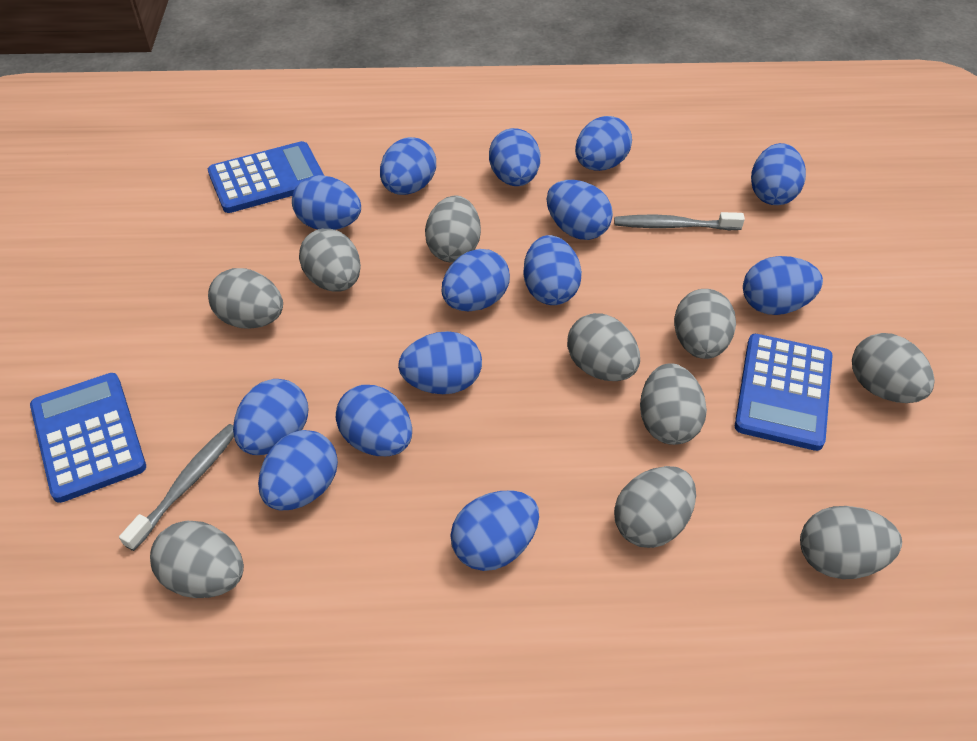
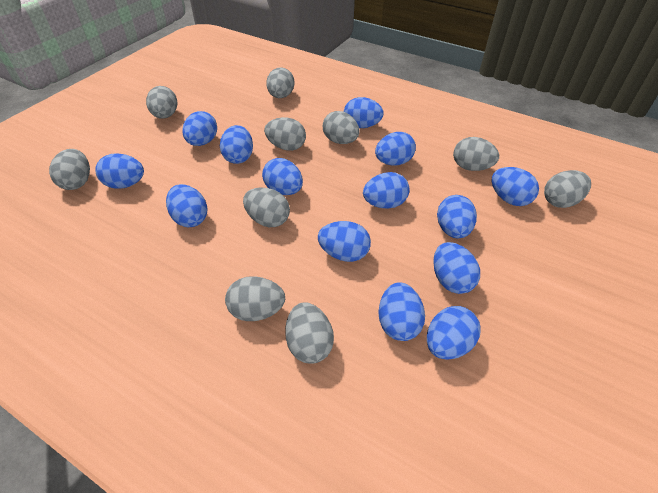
blue calculator: [30,373,146,503] [208,141,324,213] [735,334,833,451] = 3 -> none = 0
grey toothbrush: [119,424,234,551] [614,212,745,230] = 2 -> none = 0

